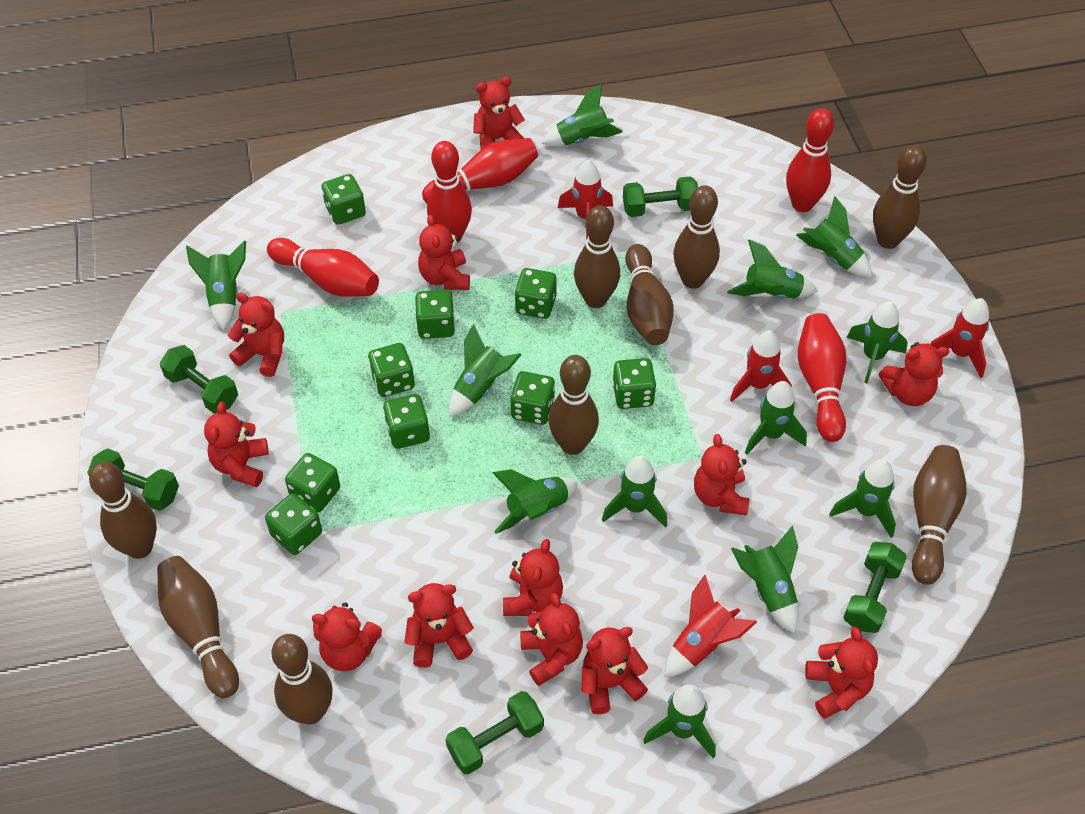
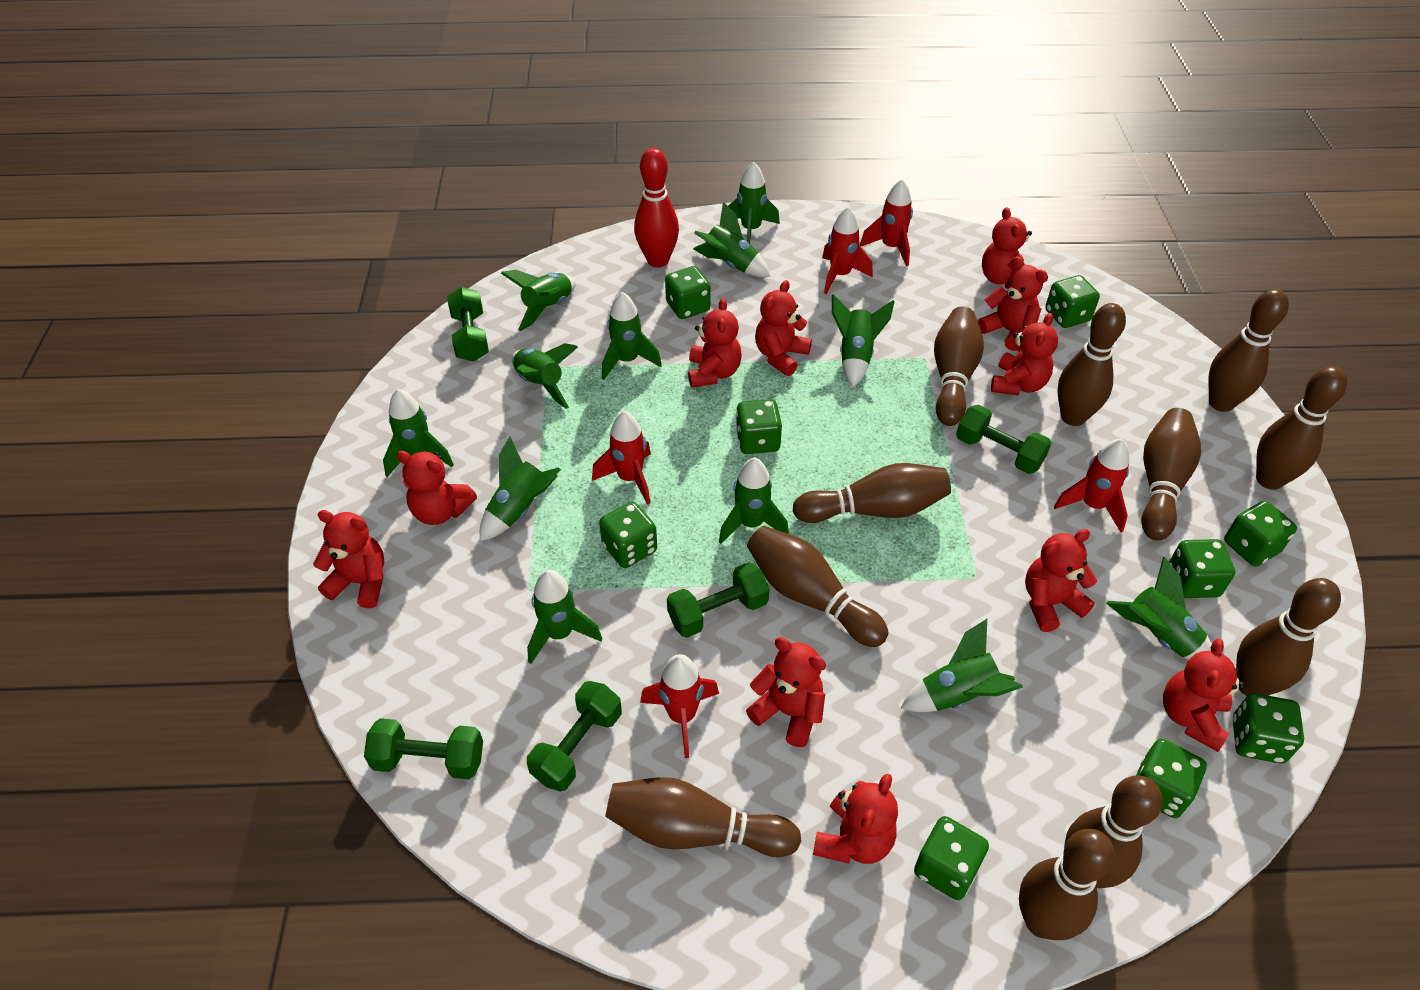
brown bowling pin: [89,462,157,559] [157,556,239,698] [271,634,333,725] [549,355,599,455] [574,205,620,308] [625,244,674,345] [673,185,720,289] [873,145,927,249] [912,445,967,585] = 9 -> [605,777,801,857] [747,526,888,647] [793,463,951,523] [934,307,984,426] [1019,829,1115,940] [1057,303,1126,426] [1064,775,1163,888] [1141,408,1201,540] [1208,289,1289,412] [1236,578,1341,696] [1256,366,1347,490] = 11
red bowling pin: [267,238,379,297] [422,138,538,203] [427,141,472,243] [786,108,834,212] [798,313,846,442] = 5 -> [634,148,679,268] = 1
red rocket: [558,159,613,241] [664,575,757,677] [730,331,792,402] [930,298,989,378] = 4 -> [592,411,651,505] [640,654,719,758] [822,206,873,294] [860,179,913,266] [1054,439,1129,532] = 5
red teddy bear: [204,402,269,487] [228,292,284,377] [312,602,382,671] [405,583,474,668] [418,215,470,290] [473,77,525,149] [503,539,563,616] [520,592,583,686] [582,627,648,714] [694,434,750,516] [805,627,878,719] [879,342,949,406] = 12 -> [313,510,384,608] [396,451,477,525] [688,298,742,388] [746,637,826,747] [755,280,812,376] [813,774,898,864] [978,256,1048,351] [982,207,1032,288] [991,313,1058,395] [1025,529,1097,632] [1163,638,1245,752] = 11

